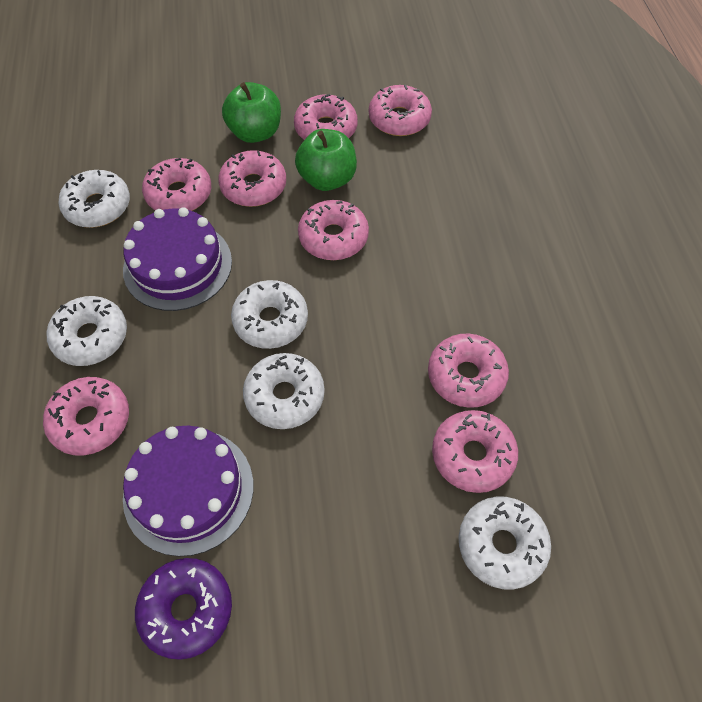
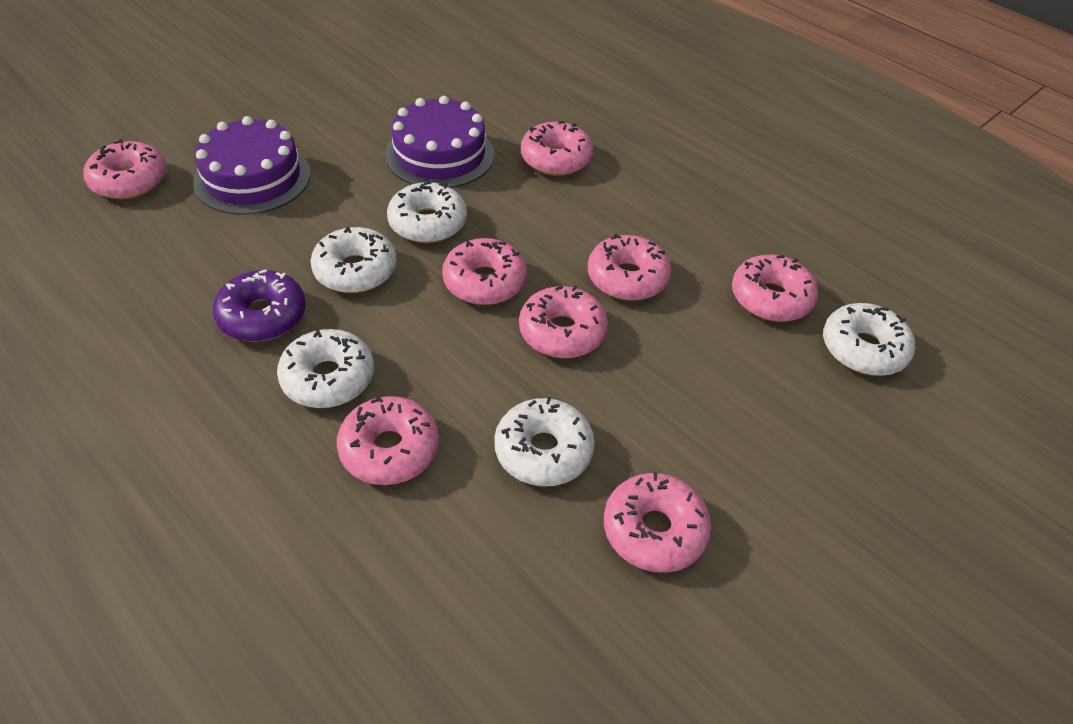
green apple: [222,82,281,143] [295,129,357,191] = 2 -> none = 0

